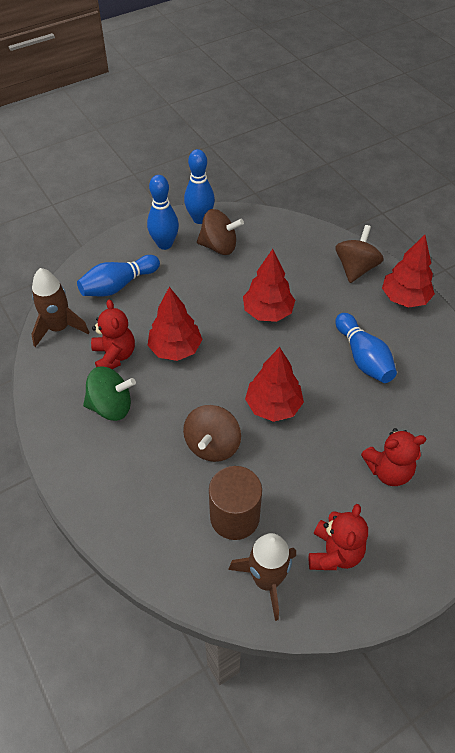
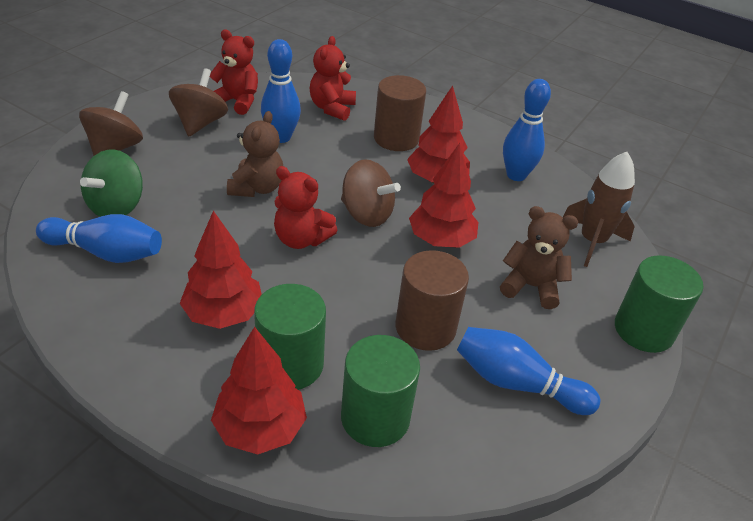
brown cylinder: [209,466,262,540] = 1 -> [374,75,426,151] [396,250,469,351] = 2
brown rocket: [32,268,90,347] [228,533,296,621] = 2 -> [563,152,635,267] = 1
brown teddy bear: none = 0 -> [227,111,283,197] [500,206,578,309] = 2
green cylinder: none = 0 -> [254,284,326,390] [341,335,420,447] [615,255,703,353] = 3

